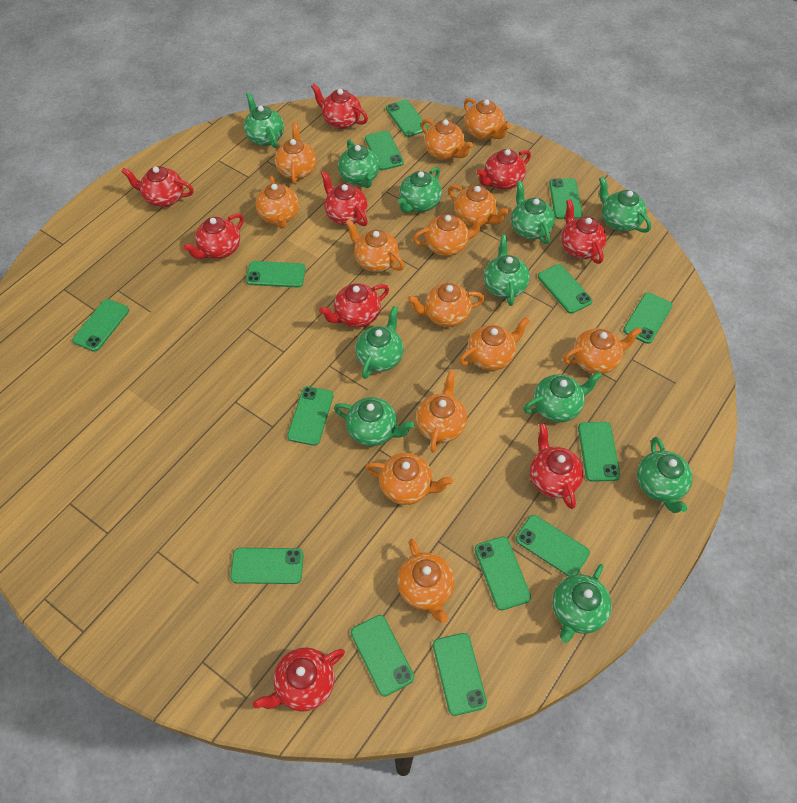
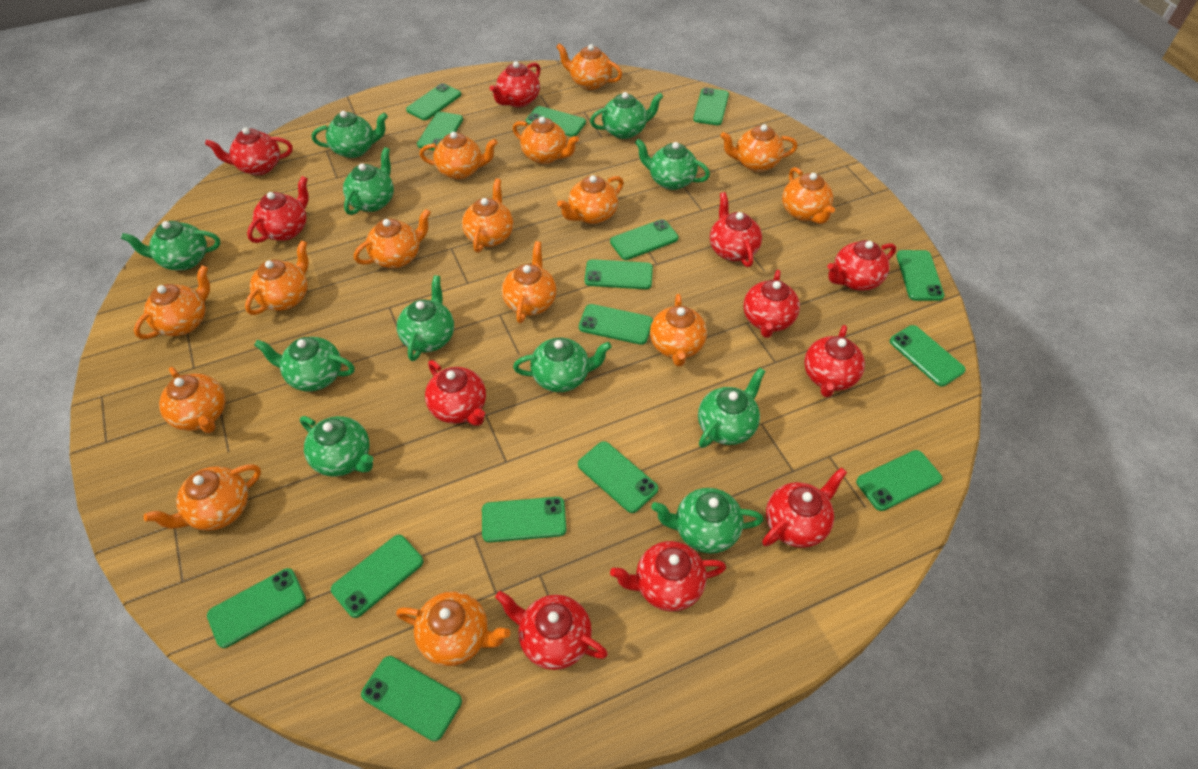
green phone: [72,299,129,352] [230,548,304,584] [246,261,306,287] [287,386,334,446] [351,615,414,697] [365,131,404,170] [386,100,428,137] [433,633,487,716] [475,537,531,610] [515,515,590,577] [538,264,592,314] [549,178,583,219] [578,422,620,482] [623,292,672,344] = 14 -> [207,568,306,648] [331,535,423,618] [361,656,462,741] [406,83,461,120] [417,112,463,151] [482,497,566,543] [526,106,586,137] [578,441,658,513] [579,304,653,345] [585,259,653,289] [610,219,679,260] [693,87,729,125] [856,450,942,511] [890,325,966,386] [896,250,944,301] = 15
orange teapot: [256,176,299,229] [275,122,316,184] [346,219,404,272] [365,453,453,505] [397,539,455,623] [408,283,485,327] [413,214,486,256] [416,371,467,452] [421,119,473,160] [448,185,509,226] [459,317,530,370] [464,98,511,140] [563,327,642,374] = 13 -> [134,265,210,339] [144,465,261,531] [159,367,226,433] [245,240,309,315] [354,209,431,268] [396,591,511,666] [420,132,498,179] [462,178,513,252] [502,241,557,323] [513,116,579,164] [556,43,622,90] [557,175,623,224] [650,294,707,367] [720,124,797,172] [782,167,835,224] = 15
red teapot: [121,166,194,207] [183,213,244,259] [253,648,345,712] [311,84,368,129] [319,284,389,327] [321,171,368,226] [477,149,531,190] [530,423,584,509] [561,199,606,264] = 9 -> [205,128,292,175] [247,176,309,243] [425,360,486,426] [490,61,541,107] [495,591,608,670] [610,541,726,612] [710,192,762,267] [743,270,800,338] [762,467,847,548] [804,325,865,398] [827,240,896,291] = 11

